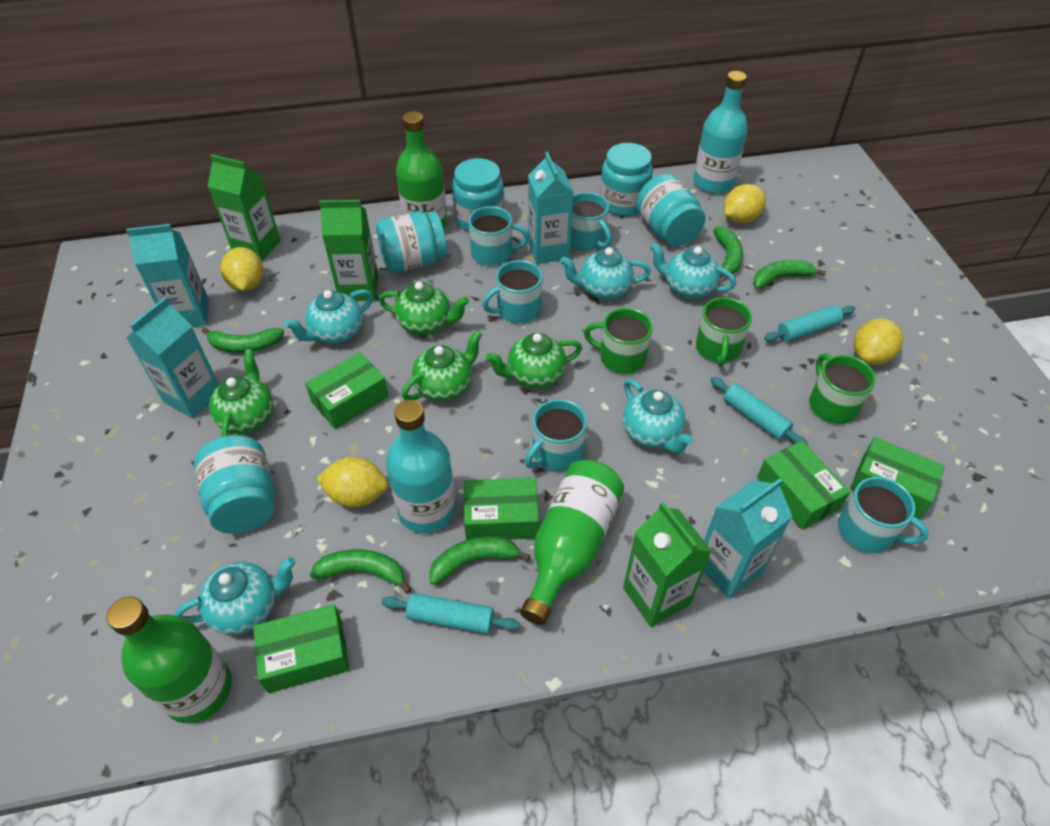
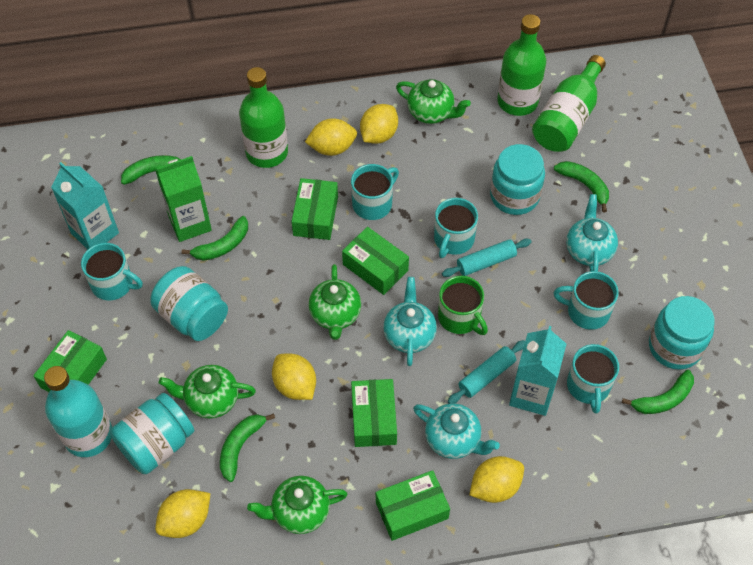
green carton: [207,154,281,261] [319,200,379,301] [623,502,712,627] = 3 -> [155,156,212,242] = 1
green mug: [584,308,653,374] [696,297,752,366] [809,353,876,424] = 3 -> [438,276,488,335] = 1
turquoise bottle: [386,400,456,533] [693,71,748,194] = 2 -> [44,366,112,457] = 1
turquoise carton: [126,224,209,327] [127,297,219,418] [528,152,574,264] [703,478,793,599] = 4 -> [51,162,119,249] [509,326,566,416] = 2
turquoise jar: [194,435,275,534] [376,211,447,273] [452,158,505,232] [600,143,653,216] [636,174,705,246] = 5 -> [110,393,194,474] [150,266,228,341] [490,144,545,215] [649,296,715,370] = 4
turquoise rolling pin: [382,593,520,634] [711,377,808,446] [764,305,855,342] = 3 -> [442,239,531,277] [448,340,525,404] = 2
turquoise teapot: [174,557,296,635] [284,289,373,344] [560,247,651,300] [623,379,693,453] [650,242,736,299] = 5 -> [383,277,437,366] [413,404,500,459] [566,194,618,272] = 3
yellow lemon: [221,247,263,292] [316,457,388,508] [724,184,766,223] [854,318,903,365] = 4 -> [155,489,211,538] [272,353,316,400] [305,118,357,156] [360,104,398,144] [469,456,524,503] = 5

